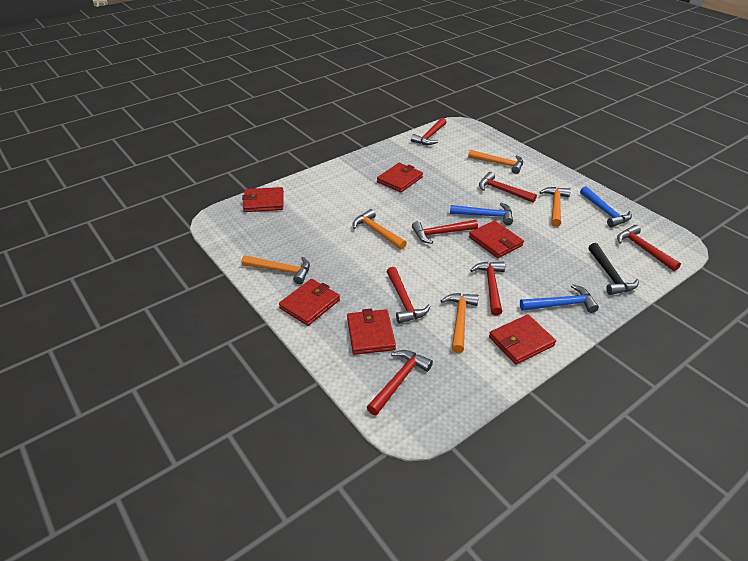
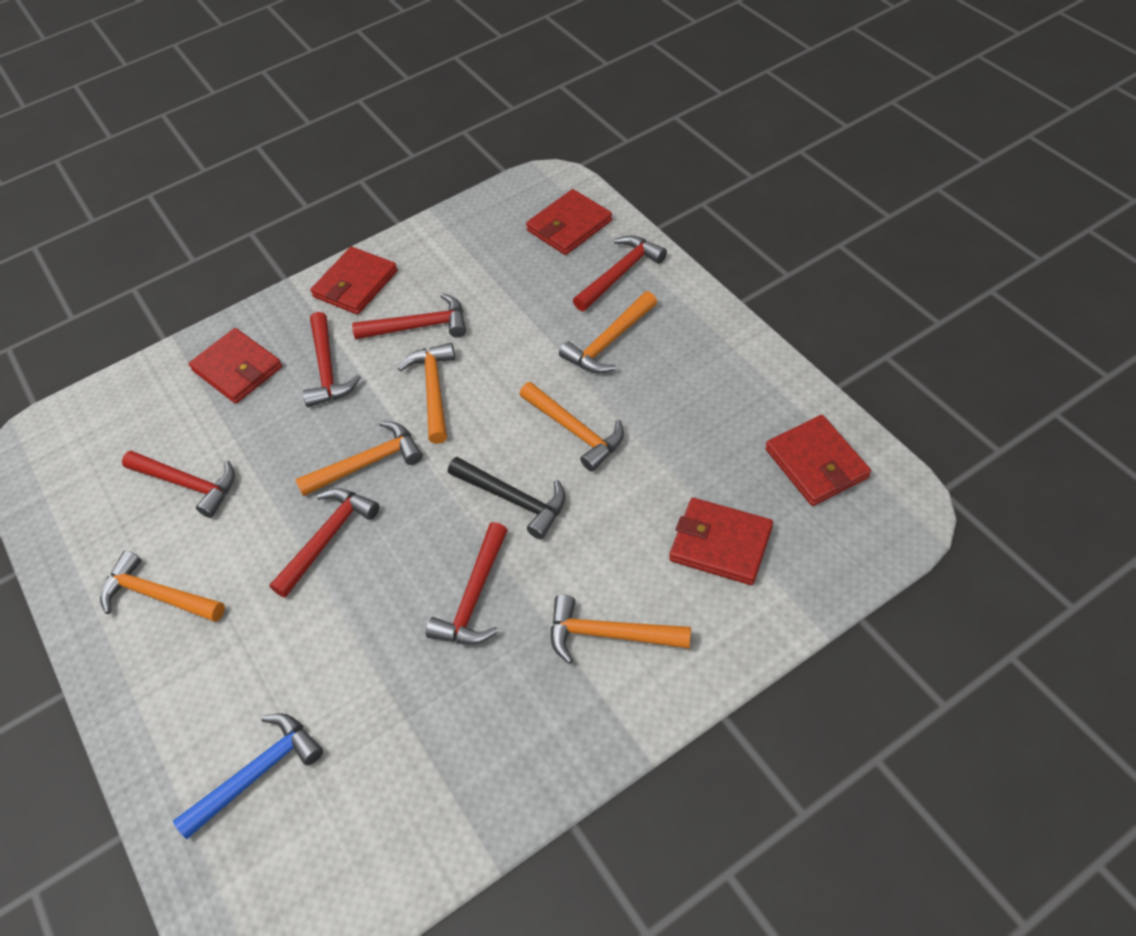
blue hammer: [450,203,513,225] [520,284,599,313] [580,186,632,227] = 3 -> [173,713,323,839] = 1
orange hammer: [242,255,310,284] [352,209,407,250] [441,293,479,353] [468,150,523,174] [539,187,571,227] = 5 -> [100,550,225,622] [295,421,423,496] [398,343,455,444] [520,382,624,472] [551,594,691,664] [559,291,657,374] = 6
red hammer: [367,350,433,415] [387,267,431,324] [411,118,447,145] [412,220,478,244] [470,262,505,316] [479,172,537,203] [617,225,681,271] = 7 -> [122,451,235,518] [270,488,379,598] [302,312,361,407] [352,293,466,339] [426,522,507,645] [573,235,667,311] = 6
red wallet: [242,187,284,212] [279,279,340,326] [347,309,396,355] [377,163,423,192] [469,220,524,258] [489,315,556,365] = 6 -> [189,328,282,404] [310,247,398,315] [526,189,612,255] [669,498,773,585] [765,415,871,506] = 5

